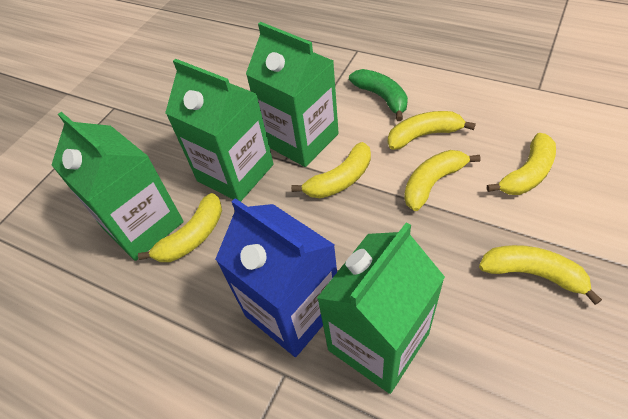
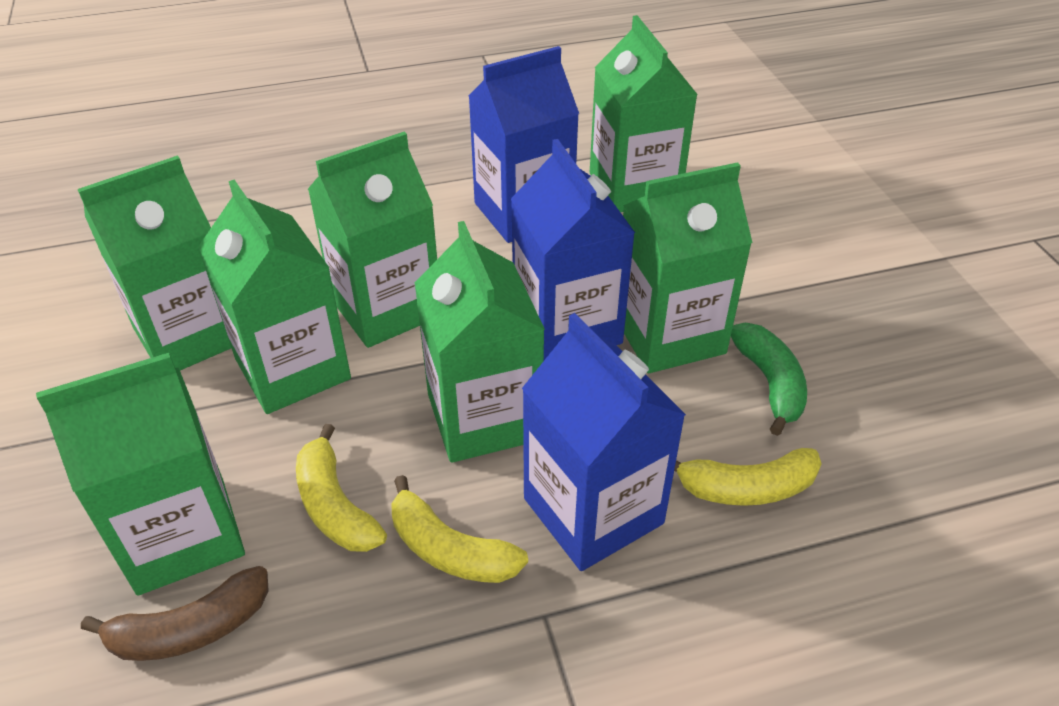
blue carton: [215,198,337,357] = 1 -> [469,46,579,243] [511,139,635,360] [522,313,686,571] = 3
brown banana: none = 0 -> [81,566,269,661] = 1
green carton: [51,112,184,261] [165,59,273,202] [246,22,339,167] [317,222,445,394] = 4 -> [36,353,245,595] [77,155,231,370] [198,180,351,414] [308,132,437,348] [415,221,545,463] [590,15,698,212] [623,162,752,373] = 7
yellow banana: [138,193,222,262] [291,142,371,198] [388,111,476,150] [404,150,481,211] [479,245,602,305] [487,133,556,195] = 6 -> [296,424,387,552] [391,475,528,583] [674,448,822,506] = 3

